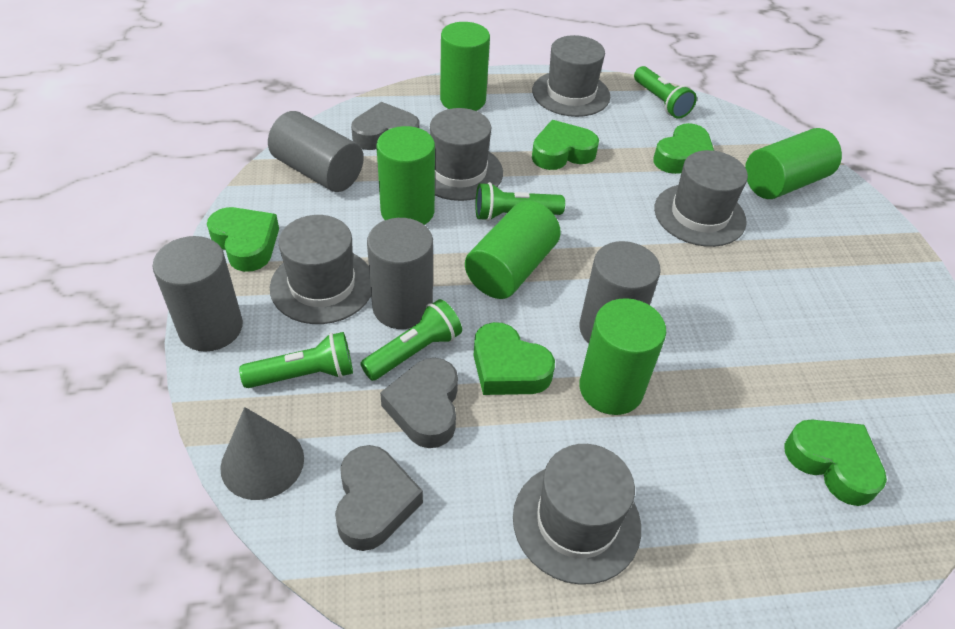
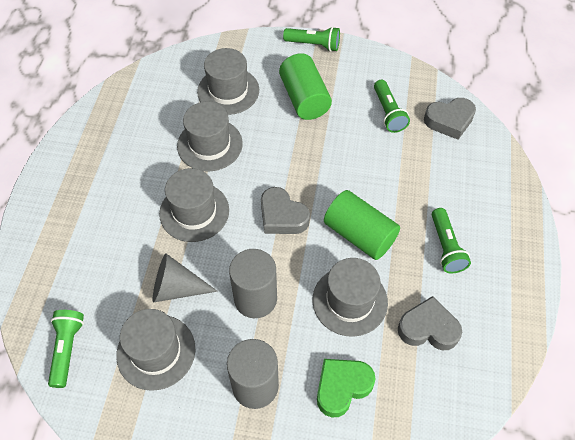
green cylinder: [376,126,435,225] [440,22,490,111] [465,200,561,299] [579,298,666,415] [745,128,842,199] = 5 -> [279,53,332,120] [324,190,400,260] = 2
green heart: [207,207,279,272] [473,322,555,395] [532,120,599,170] [653,123,714,174] [784,419,887,506] = 5 -> [317,359,376,417] = 1
grey cylinder: [153,236,243,352] [268,111,364,192] [367,218,433,329] [579,241,661,344] = 4 -> [227,339,279,409] [229,249,277,318] = 2

